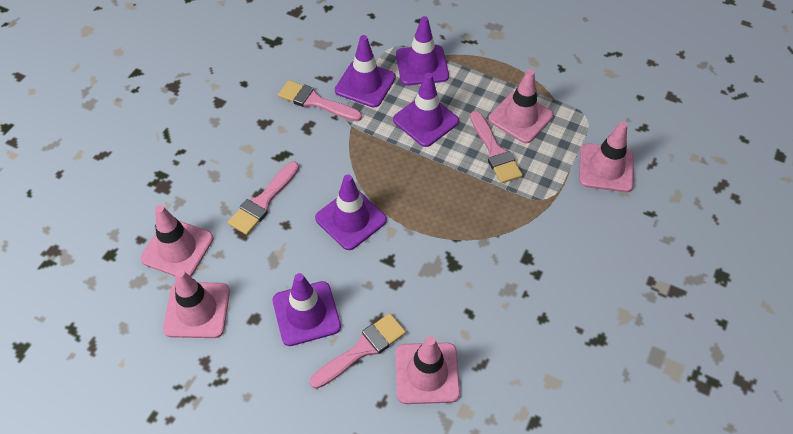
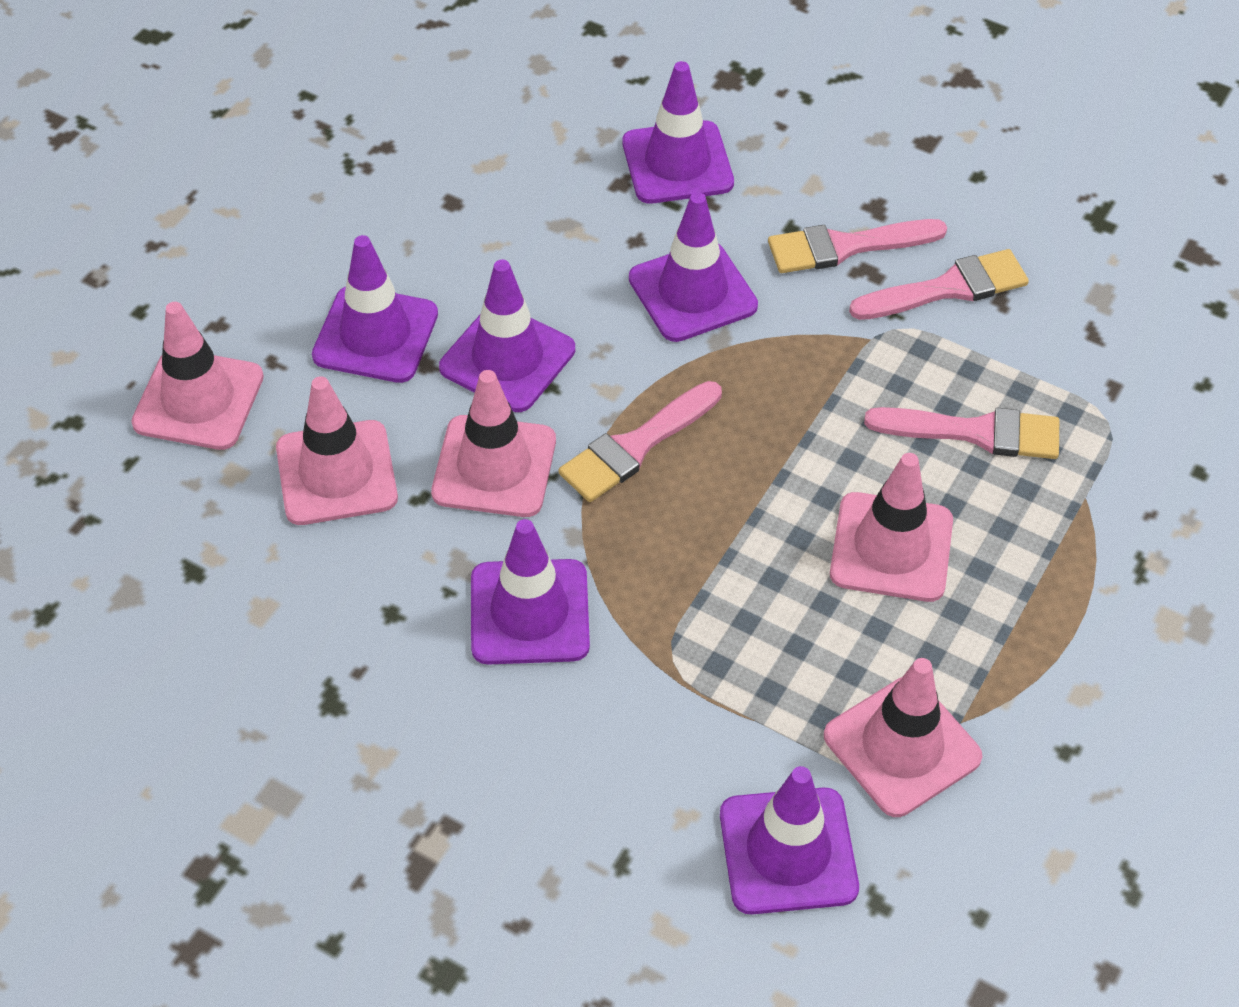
purple traffic cone: [273,273,341,346] [315,174,387,250] [335,35,396,108] [393,73,459,147] [396,16,449,86] = 5 -> [312,235,438,383] [439,259,575,412] [471,519,590,664] [622,61,734,204] [629,192,758,342] [720,766,859,914] = 6

